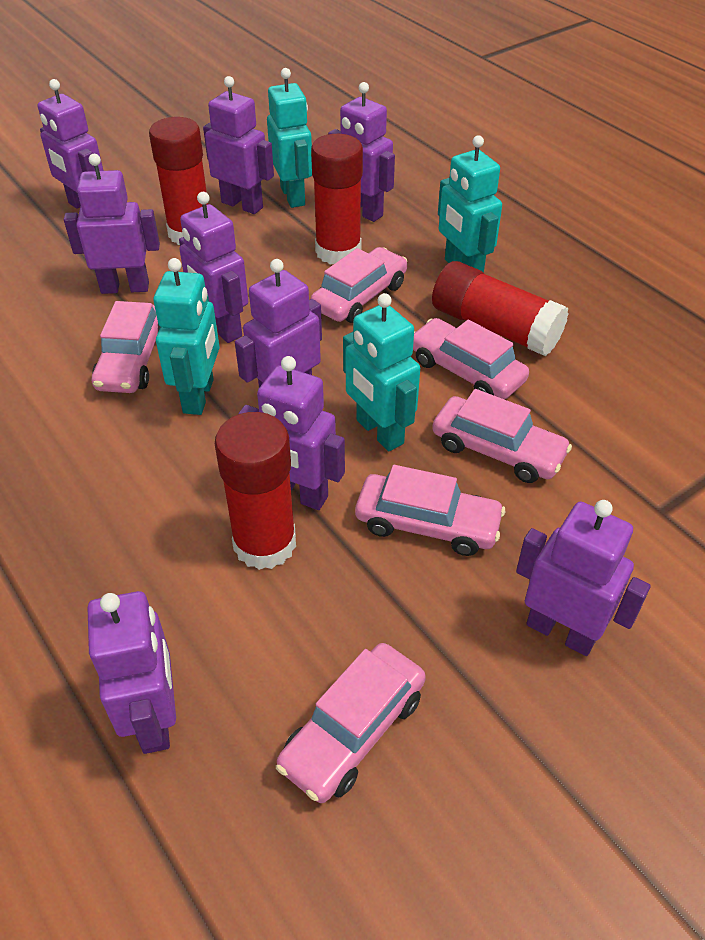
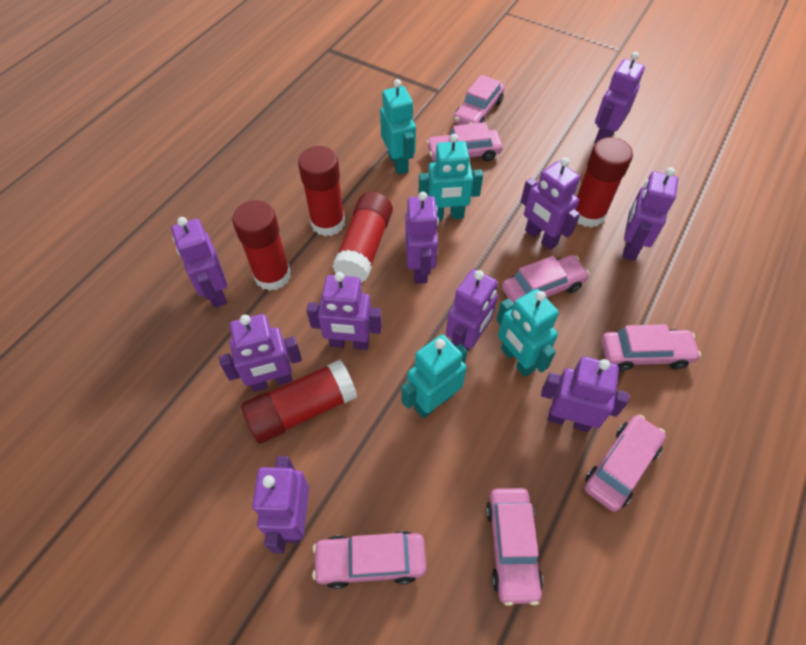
pink car: [92,301,160,393] [276,643,426,803] [311,247,408,323] [355,465,505,556] [413,318,529,399] [432,389,572,483] = 6 -> [312,531,426,589] [426,122,503,161] [454,75,505,125] [486,488,543,606] [502,255,590,303] [585,415,666,512] [601,324,701,371] = 7
purple robot: [38,79,104,209] [64,154,160,294] [88,591,176,754] [179,192,248,343] [203,76,274,214] [235,259,322,387] [238,356,345,510] [328,82,395,222] [516,500,651,656] = 9 -> [171,217,227,308] [219,314,302,392] [252,456,309,554] [307,272,382,350] [405,192,439,284] [446,269,498,352] [521,157,580,250] [541,356,629,432] [594,52,645,143] [622,167,678,261] = 10
red glue stick: [149,117,208,245] [215,412,296,570] [311,134,363,264] [432,261,569,356] = 4 -> [232,200,291,291] [241,360,357,443] [298,146,345,236] [332,192,393,283] [576,137,633,228] = 5

